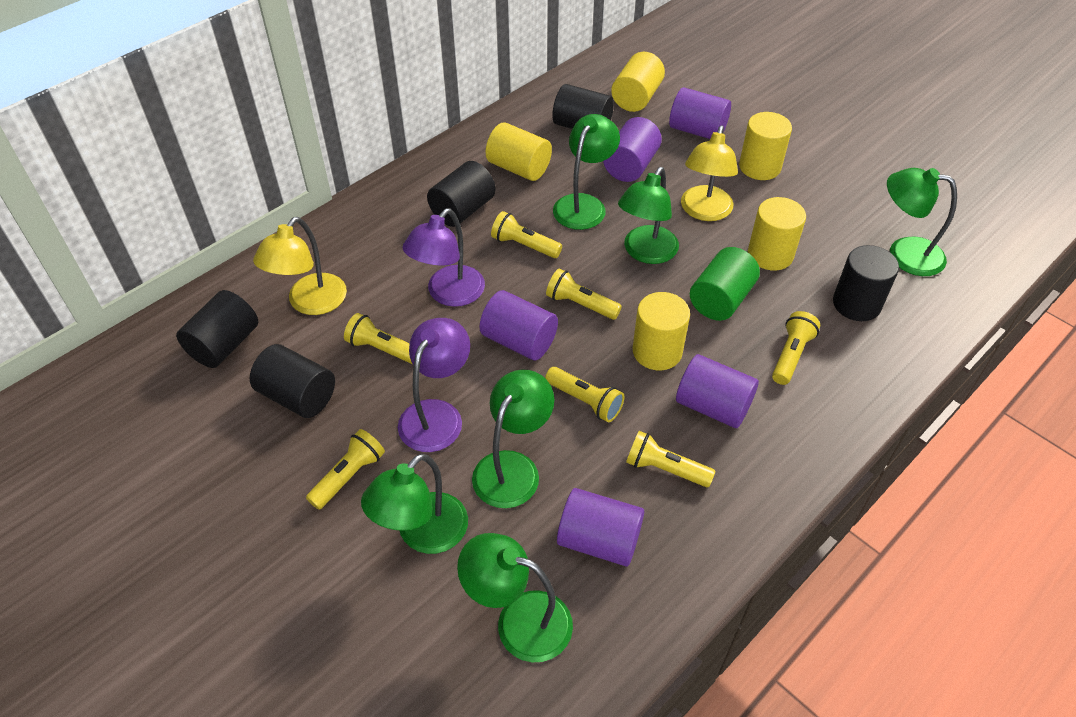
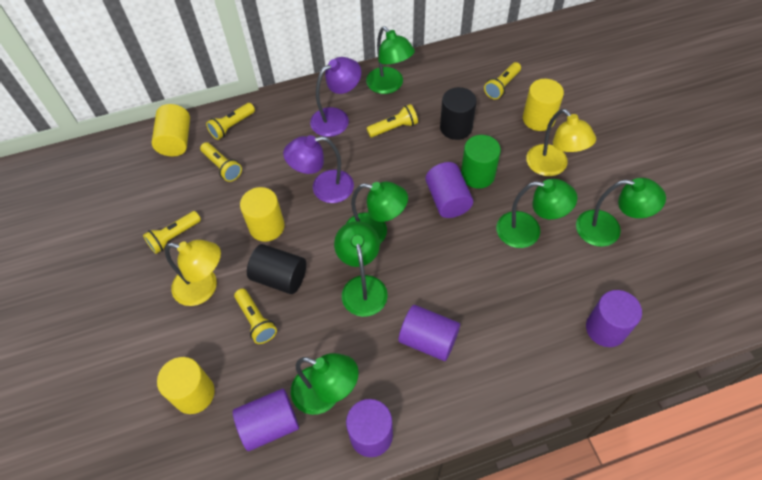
black cylinder: [176,290,258,368] [250,344,335,418] [427,161,496,227] [552,84,614,129] [833,245,899,321] = 5 -> [247,244,306,294] [440,87,477,140] = 2
yellow cylinder: [486,122,552,181] [611,52,665,112] [633,292,690,370] [739,112,792,180] [748,197,806,270] = 5 -> [152,104,190,156] [157,357,215,414] [240,187,285,242] [523,79,564,131] = 4
yellow flashlight: [306,429,385,510] [344,313,412,364] [491,211,562,258] [545,367,624,422] [546,268,622,320] [626,431,715,487] [772,311,820,385] = 7 -> [143,211,201,254] [200,142,242,182] [206,103,255,140] [234,289,277,344] [367,104,418,137] [484,62,521,100] = 6

